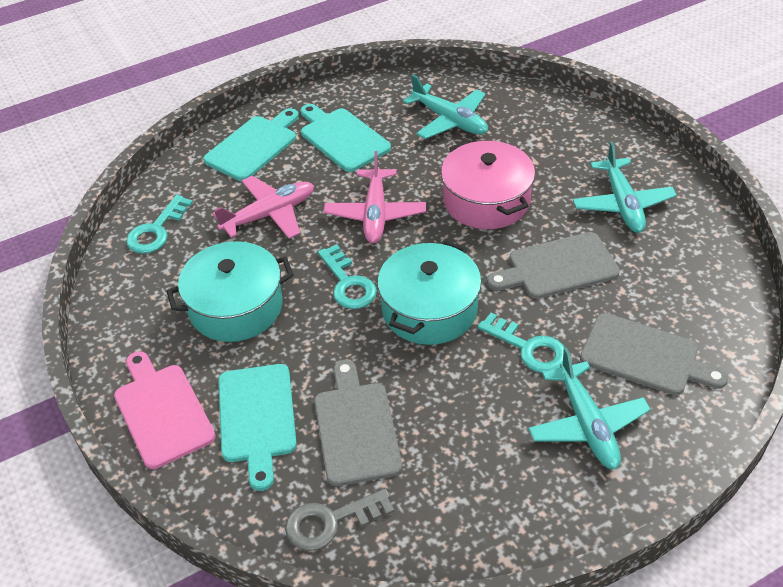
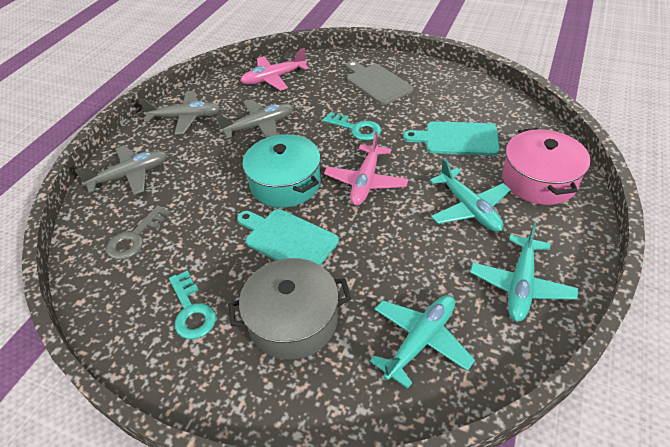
grey cutting board: [314,360,402,486] [487,232,620,299] [580,313,728,395] = 3 -> [346,61,413,105] = 1
grey plane: none = 0 -> [75,145,168,195] [139,91,220,135] [216,99,294,138] = 3
grey pot: none = 0 -> [228,258,351,360] = 1
pink cutting board: [114,351,216,469] = 1 -> none = 0
turquoise cutting board: [203,108,299,181] [218,364,297,491] [301,104,391,172] = 3 -> [237,209,339,265] [403,121,500,156] = 2
turquoise key: [126,195,193,254] [318,244,377,309] [477,313,565,373] = 3 -> [169,270,216,339] [323,112,381,140] = 2
turquoise pot: [166,241,294,342] [377,240,482,345] = 2 -> [243,134,321,208] = 1

